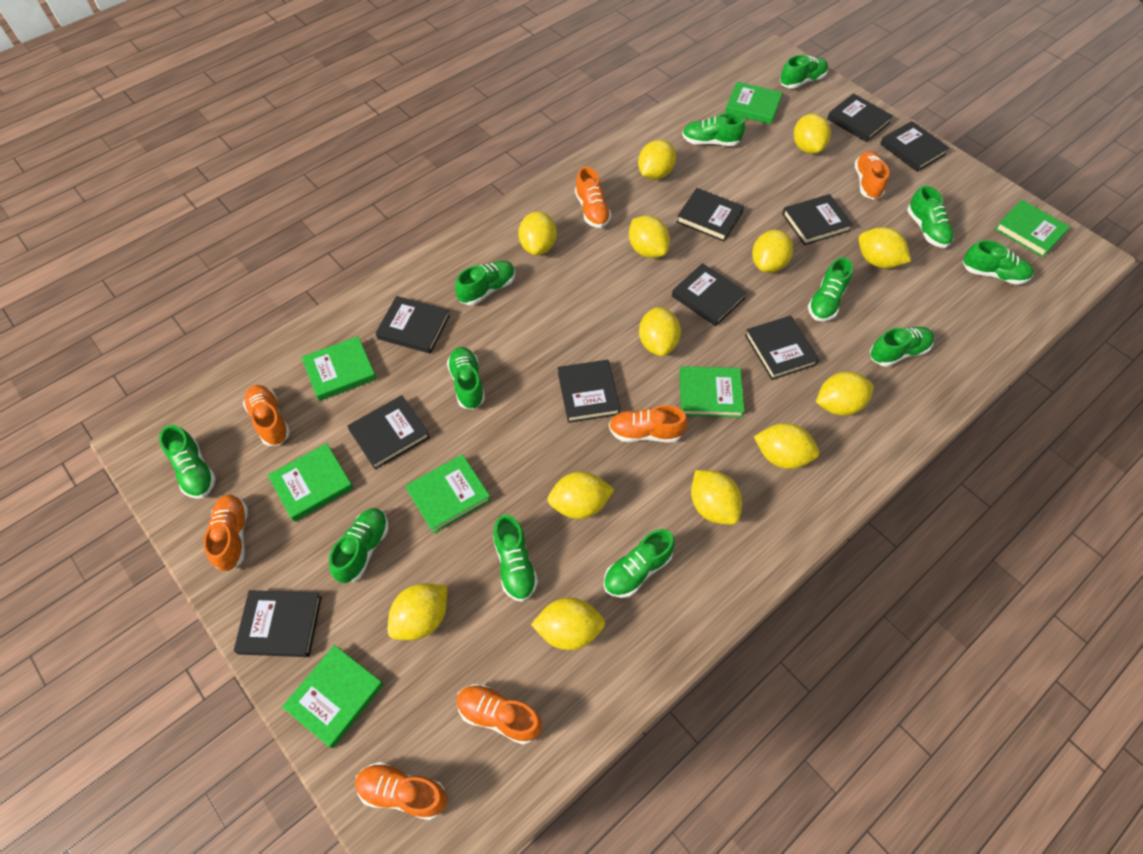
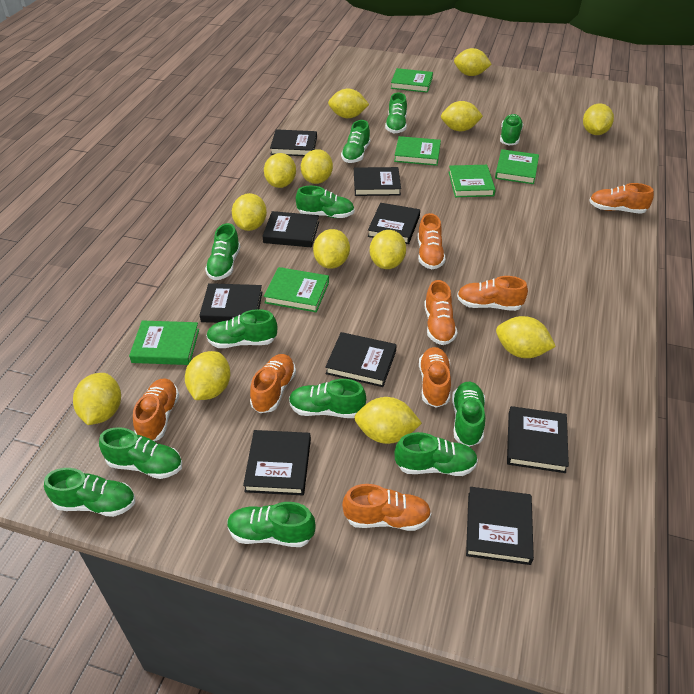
black book: [234,590,322,657] [347,395,430,470] [376,296,450,354] [558,360,621,423] [672,263,747,326] [676,188,744,242] [745,316,819,380] [782,194,853,245] [827,93,893,142] [880,121,949,172] = 10 -> [200,283,262,323] [243,430,311,495] [263,211,319,247] [270,129,317,156] [325,332,397,387] [354,167,401,196] [368,203,420,244] [466,487,534,565] [507,406,569,473] = 9
green book: [268,443,354,522] [282,645,384,749] [301,336,376,401] [406,454,491,534] [679,366,745,418] [725,82,782,124] [995,200,1070,257] = 7 -> [129,320,199,365] [264,267,329,312] [391,68,433,93] [394,136,441,166] [448,165,496,197] [495,149,539,184] = 6
orange shoe: [203,494,248,572] [243,385,290,446] [355,762,448,820] [456,684,542,745] [575,167,612,228] [609,405,688,443] [854,151,889,200] = 7 -> [133,378,179,441] [250,354,296,413] [342,484,431,531] [418,213,446,269] [419,347,451,408] [424,280,457,345] [457,276,528,311] [589,183,654,214] = 8

